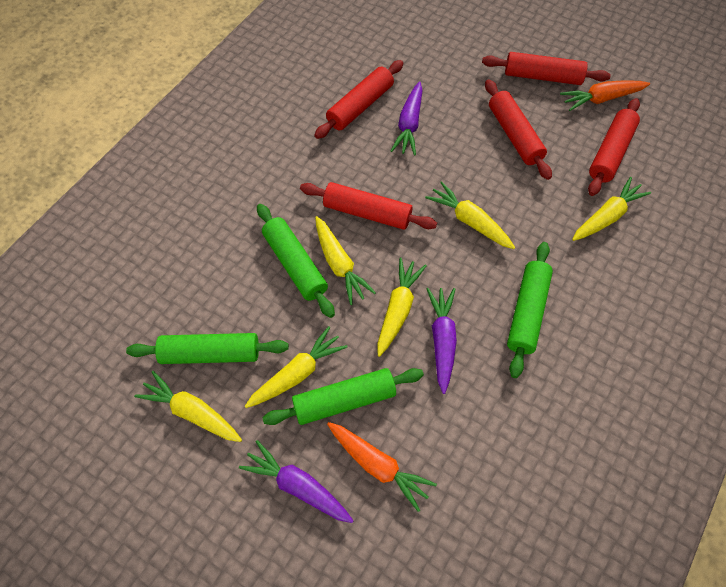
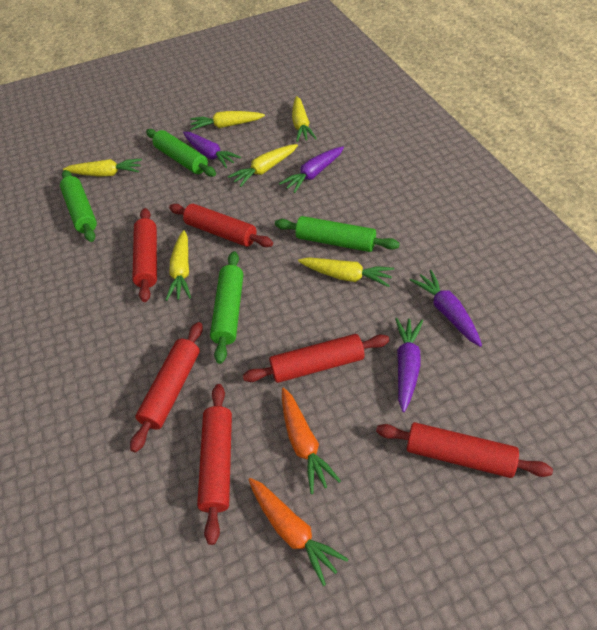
purple carrot: [239,440,354,523] [391,81,423,156] [427,288,457,394] = 3 -> [183,132,241,168] [279,147,344,193] [395,318,423,412] [410,270,482,347] = 4
red rolling pin: [300,182,437,230] [314,60,403,139] [482,52,611,85] [485,79,552,180] [588,98,640,196] = 5 -> [130,322,203,453] [132,208,157,302] [169,204,273,247] [197,384,232,545] [243,334,390,383] [376,422,553,478] = 6

